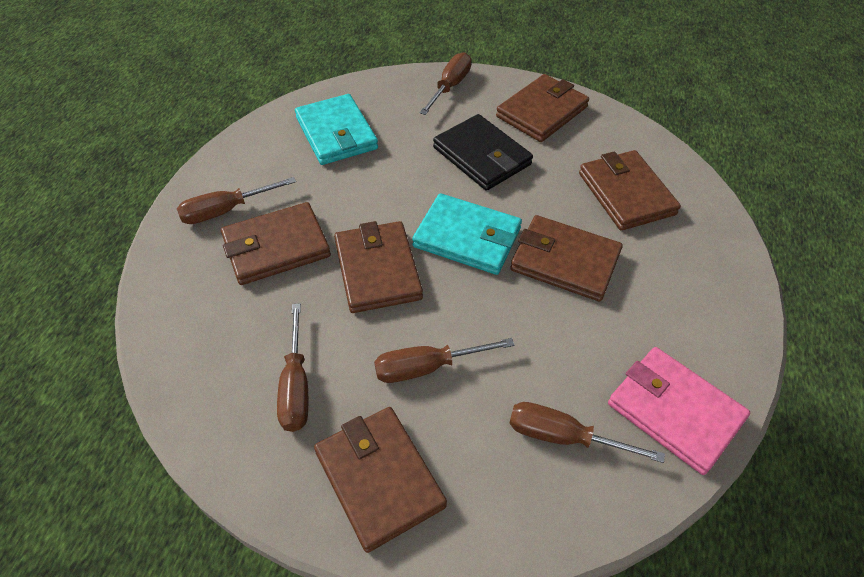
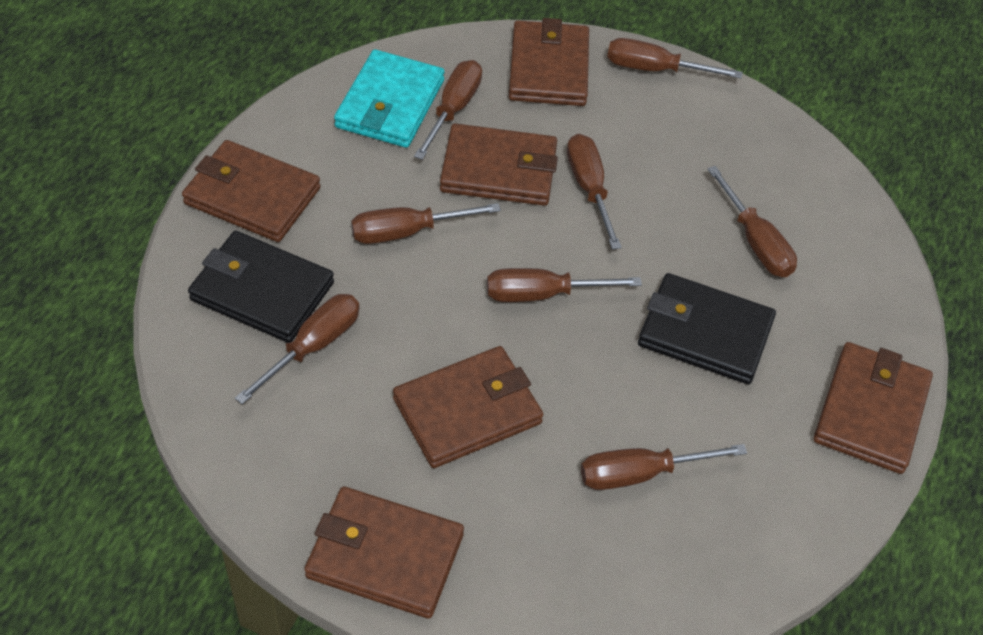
black wallet: [433,114,533,191] = 1 -> [188,231,334,343] [638,273,776,384] = 2
brown screwdriver: [177,177,296,224] [277,303,308,432] [374,338,515,383] [420,52,471,115] [509,402,665,463] = 5 -> [235,294,360,404] [351,203,501,244] [414,60,482,160] [487,268,642,302] [567,134,621,249] [581,444,747,490] [607,38,743,78] [708,166,797,277] = 8
pink wallet: [608,347,750,475] = 1 -> none = 0
turquoise wallet: [295,94,378,165] [412,193,522,275] = 2 -> [334,49,445,148] = 1

